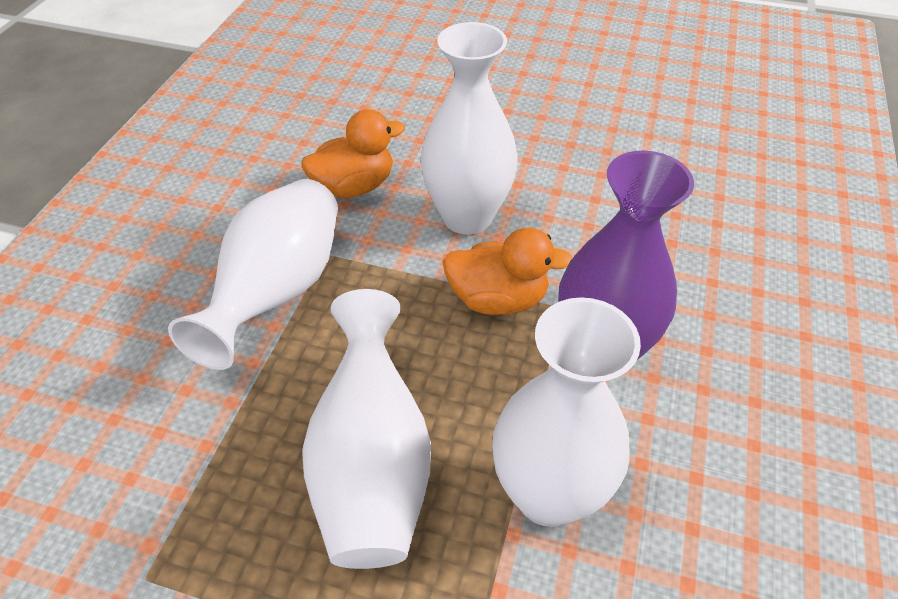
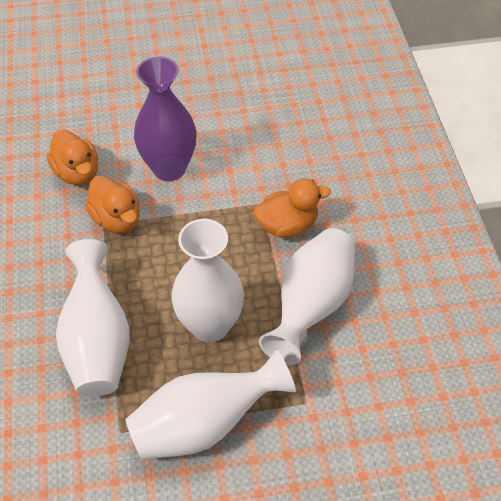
orange duck: [301,109,405,198] [443,227,573,315] = 2 -> [47,130,98,185] [85,175,140,233] [254,178,331,238] = 3

